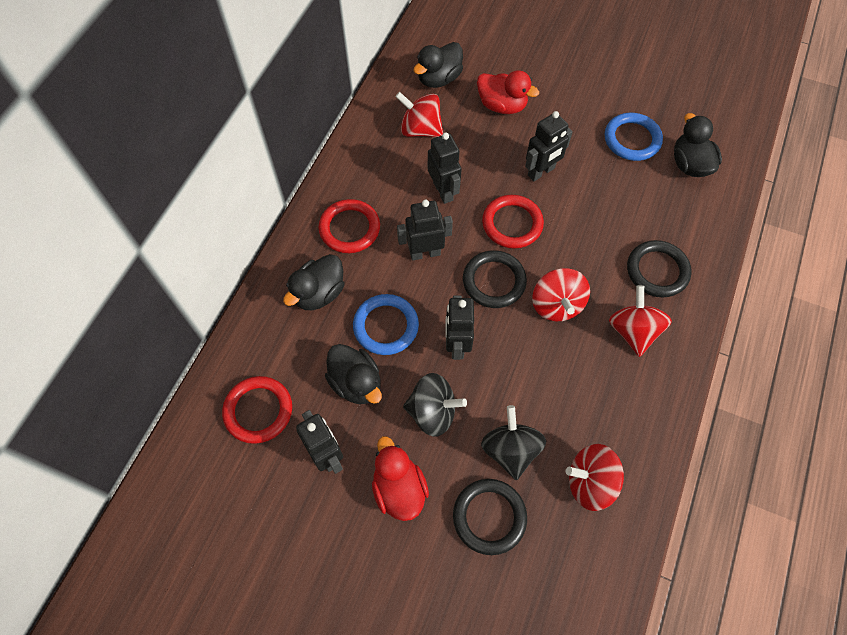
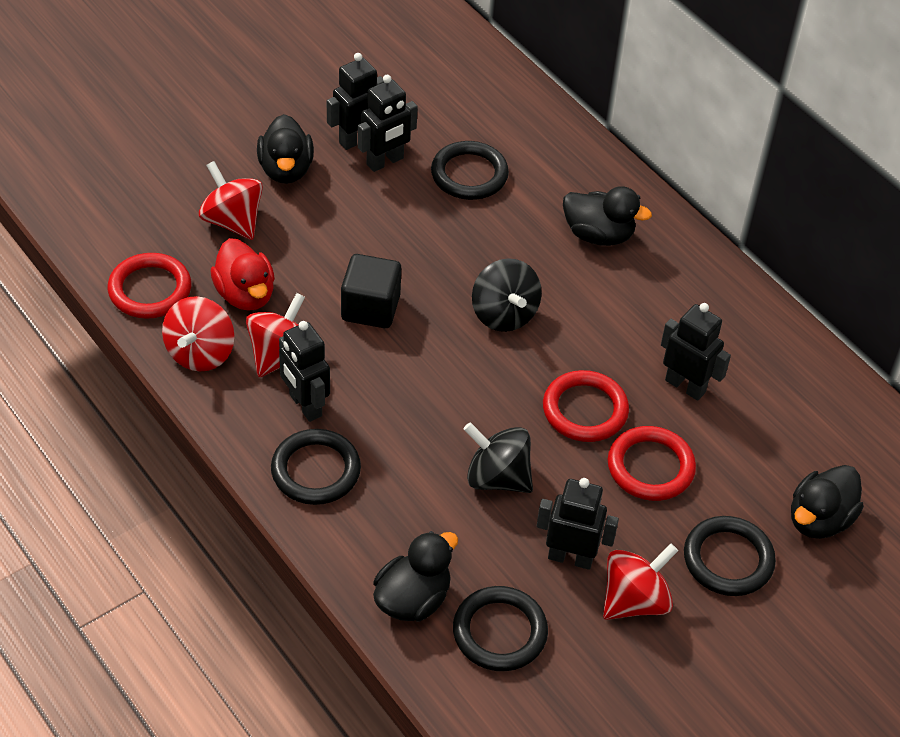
black cube: none = 0 -> [341,254,401,328] = 1
black ring: [453,479,527,555] [463,250,527,308] [627,240,692,297] = 3 -> [271,429,361,505] [431,141,509,200] [453,586,548,671] [684,516,776,596] = 4
blue ring: [353,294,419,355] [605,113,663,161] = 2 -> none = 0
red duck: [372,436,429,521] [477,70,539,114] = 2 -> [211,238,275,311] = 1

